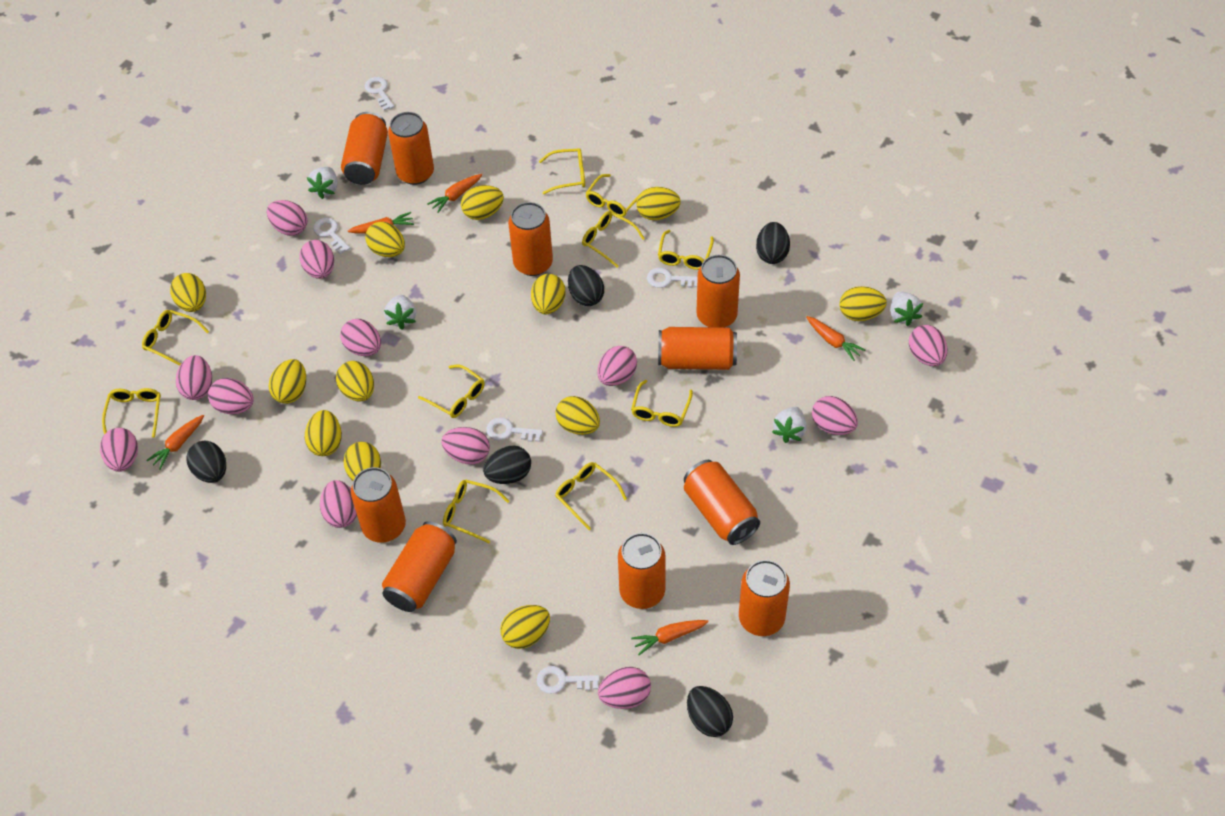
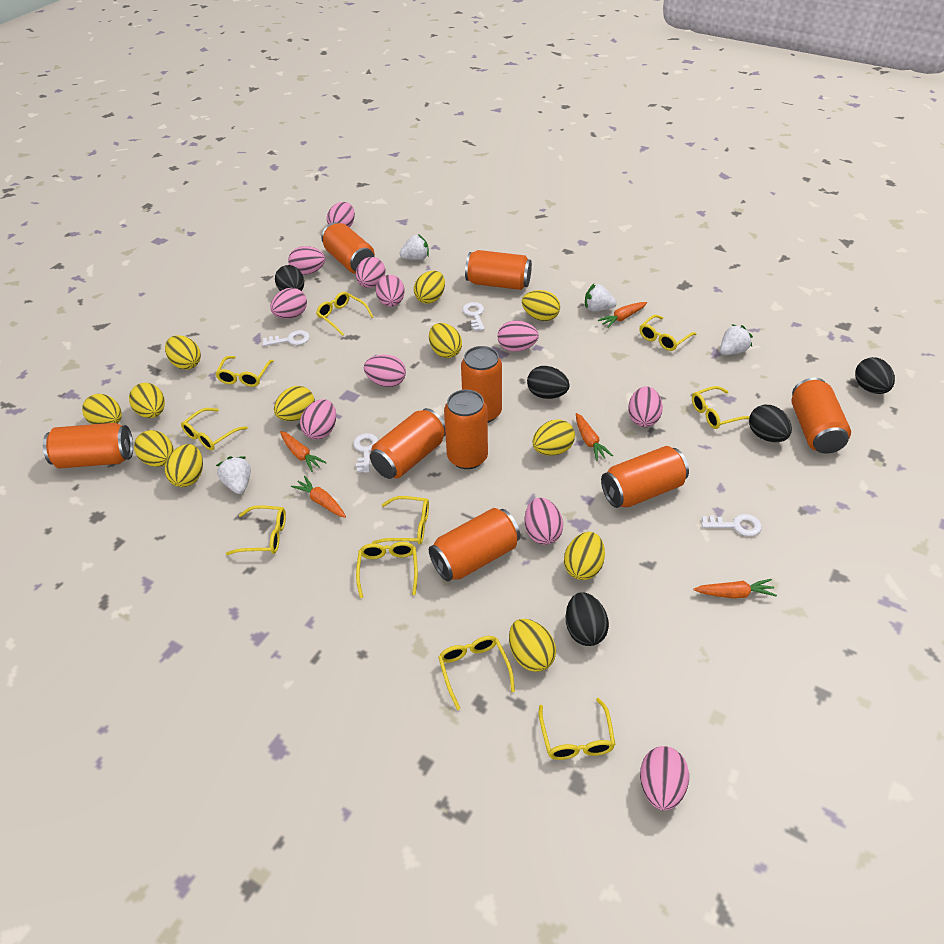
orange can: [341,112,388,185] [351,467,406,543] [382,521,457,612] [388,112,434,185] [508,202,553,276] [618,533,666,609] [658,327,737,370] [684,460,760,545] [696,255,740,328] [739,560,790,636] = 10 -> [43,423,133,469] [322,222,375,274] [370,408,446,479] [429,508,520,581] [444,389,488,469] [461,346,502,423] [465,250,532,290] [601,446,689,508] [792,378,851,454] = 9
pink egg: [100,428,138,472] [176,355,212,400] [208,378,254,414] [267,200,307,236] [299,240,334,279] [320,480,357,528] [340,319,381,356] [441,427,490,464] [597,346,637,386] [598,667,651,709] [812,396,858,435] [909,325,947,366] = 12 -> [270,288,307,319] [288,246,325,275] [300,399,336,439] [327,202,355,228] [356,257,386,288] [364,355,406,387] [376,275,405,307] [498,321,539,352] [525,498,563,545] [628,386,663,427] [640,746,689,811] = 11
white key: [313,218,350,254] [365,77,394,111] [486,417,543,442] [537,666,600,694] [647,268,698,288] = 5 -> [262,330,310,346] [353,433,379,473] [462,302,485,331] [702,514,762,536] = 4

